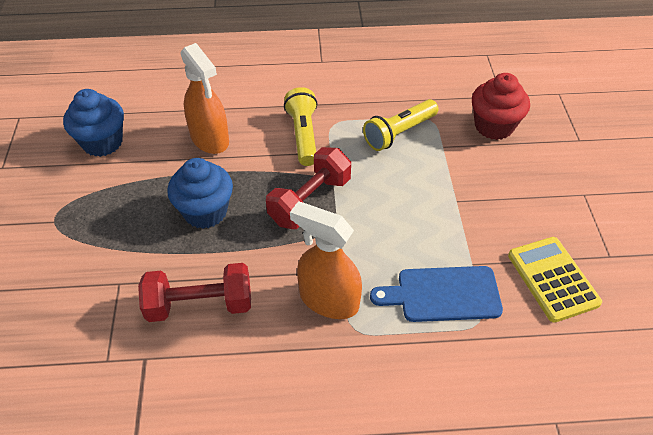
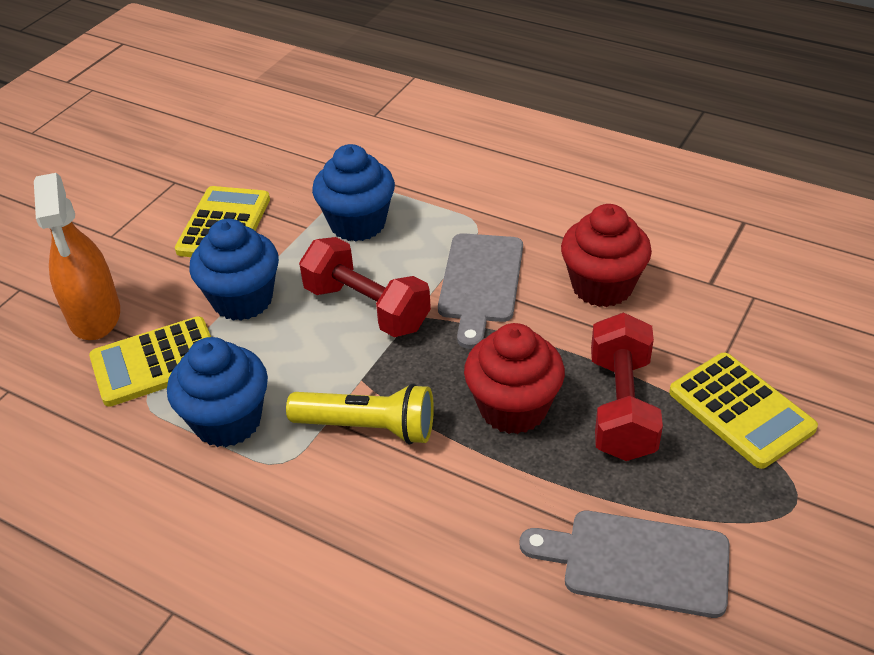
blue cupcake: [63,89,124,157] [167,158,233,229] = 2 -> [167,337,268,447] [189,219,279,321] [312,144,395,242] = 3
blue cutting board: [370,266,503,322] = 1 -> none = 0
grey cutting board: none = 0 -> [438,233,523,349] [520,511,730,618] = 2
orange spray bottle: [180,43,229,154] [290,201,362,319] = 2 -> [34,173,120,340] = 1
red cupcake: [472,73,530,140] = 1 -> [464,323,565,434] [561,204,652,307] = 2
yellow calculator: [508,237,602,323] = 1 -> [89,316,211,407] [175,186,270,257] [669,353,818,469] = 3
yellow flashlight: [284,87,318,166] [363,99,438,151] = 2 -> [286,383,434,445] = 1

